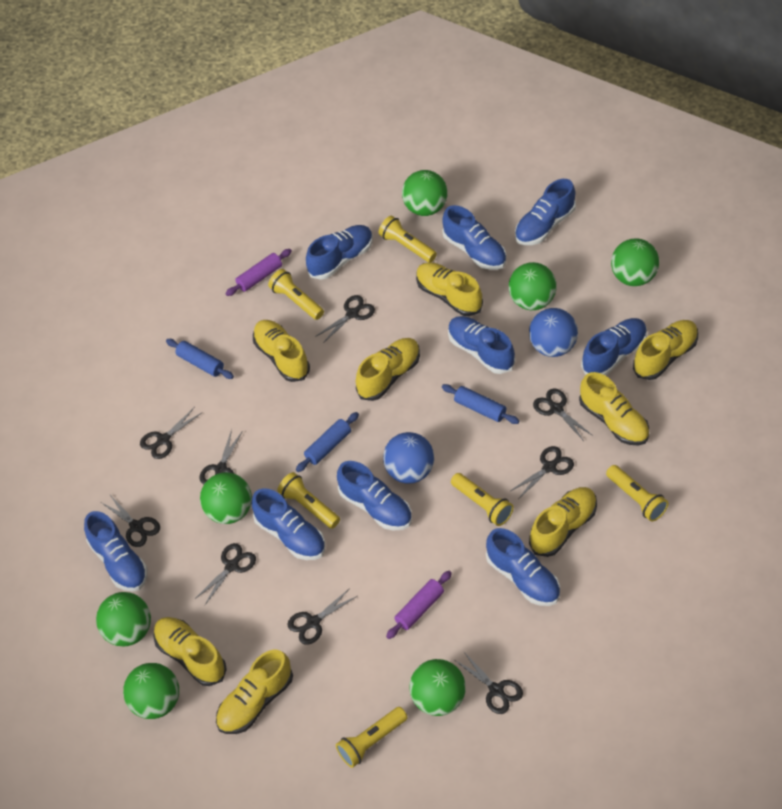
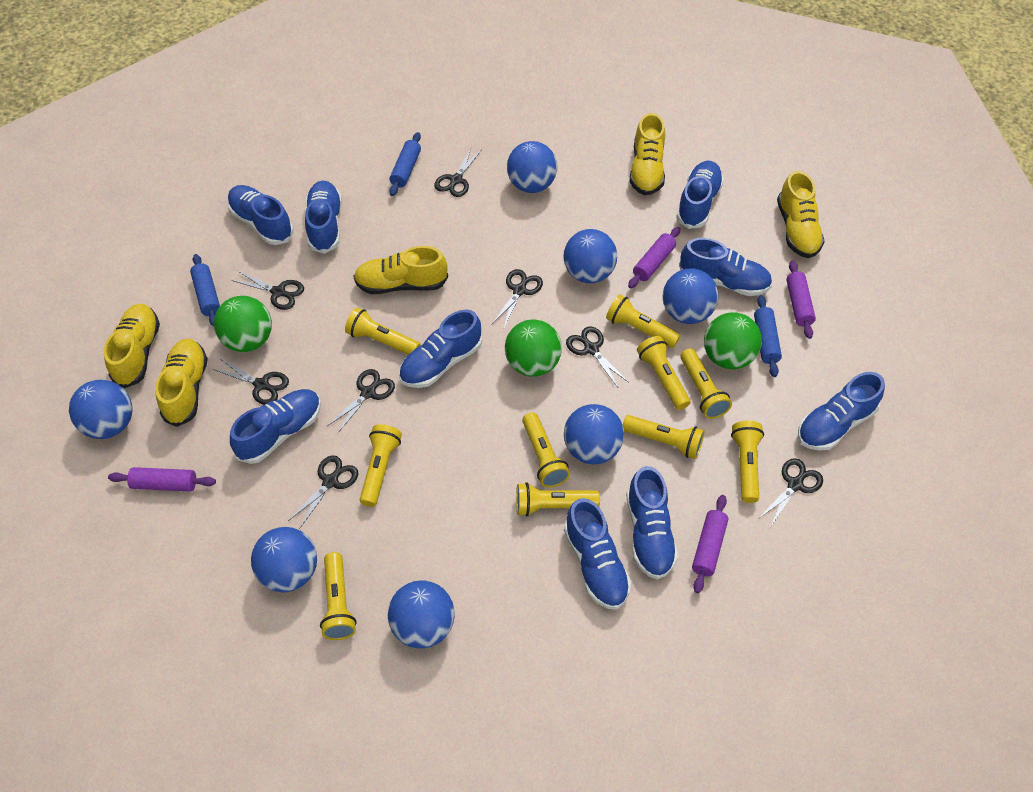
black scissors: [101,495,160,547] [140,407,202,459] [195,543,256,606] [200,429,242,484] [287,588,357,645] [315,295,375,343] [455,652,523,714] [510,446,574,499] [533,388,593,441] = 9 -> [213,359,289,405] [231,271,304,310] [288,455,358,529] [327,369,395,434] [434,148,481,197] [492,269,543,328] [566,326,628,387] [758,458,823,526] = 8
blue ball: [383,432,434,484] [529,308,578,357] = 2 -> [69,380,132,439] [251,527,317,592] [388,580,455,648] [507,141,557,193] [564,229,617,283] [564,404,624,464] [663,268,719,324] = 7
green ball: [96,592,151,646] [123,663,179,719] [200,472,252,524] [402,170,447,216] [410,659,466,716] [509,262,556,310] [611,238,659,286] = 7 -> [214,296,272,352] [505,319,562,377] [704,312,762,369] = 3
purple rolling pin: [225,249,292,296] [386,571,452,639] = 2 -> [108,467,216,492] [628,227,680,288] [692,495,728,593] [786,261,816,339] = 4
yellow flashlight: [268,269,324,320] [277,472,340,529] [336,707,408,768] [378,216,437,262] [451,473,514,526] [606,465,669,522] = 6 -> [320,552,356,640] [345,308,420,355] [360,424,402,507] [516,482,600,516] [522,412,570,488] [606,294,680,348] [623,415,704,459] [637,336,691,410] [680,348,732,419] [731,421,764,503] = 10
yellow shoe: [153,617,227,686] [216,650,293,734] [253,320,310,382] [356,338,420,401] [416,262,483,316] [529,487,597,557] [579,372,649,446] [633,320,698,380] = 8 -> [104,304,160,389] [155,338,208,427] [353,246,448,294] [629,113,665,195] [777,171,825,258] = 5

